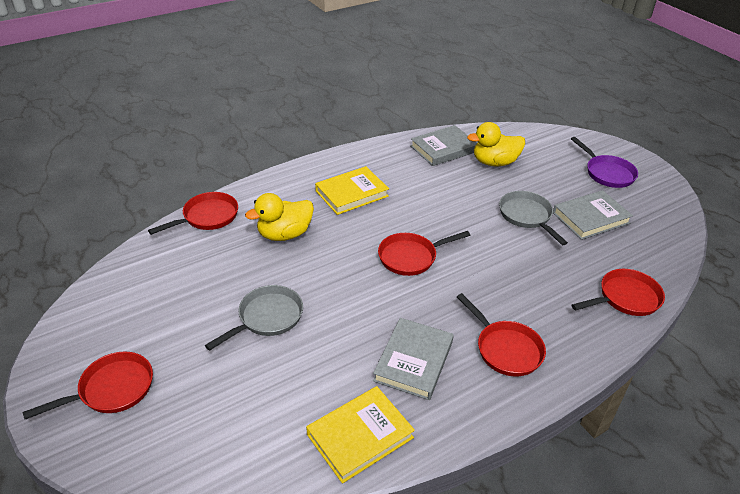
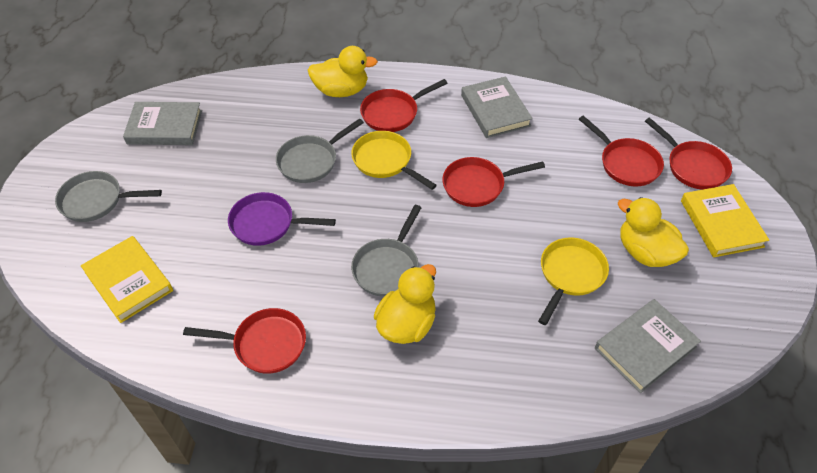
grey pan: [205,285,303,351] [499,191,568,245] = 2 -> [55,171,162,222] [276,118,364,183] [351,205,422,297] = 3
yellow duck: [245,193,314,241] [467,122,525,166] = 2 -> [308,46,378,97] [374,264,436,344] [618,197,689,267] = 3
yellow pan: none = 0 -> [351,131,437,190] [538,237,609,325] = 2

